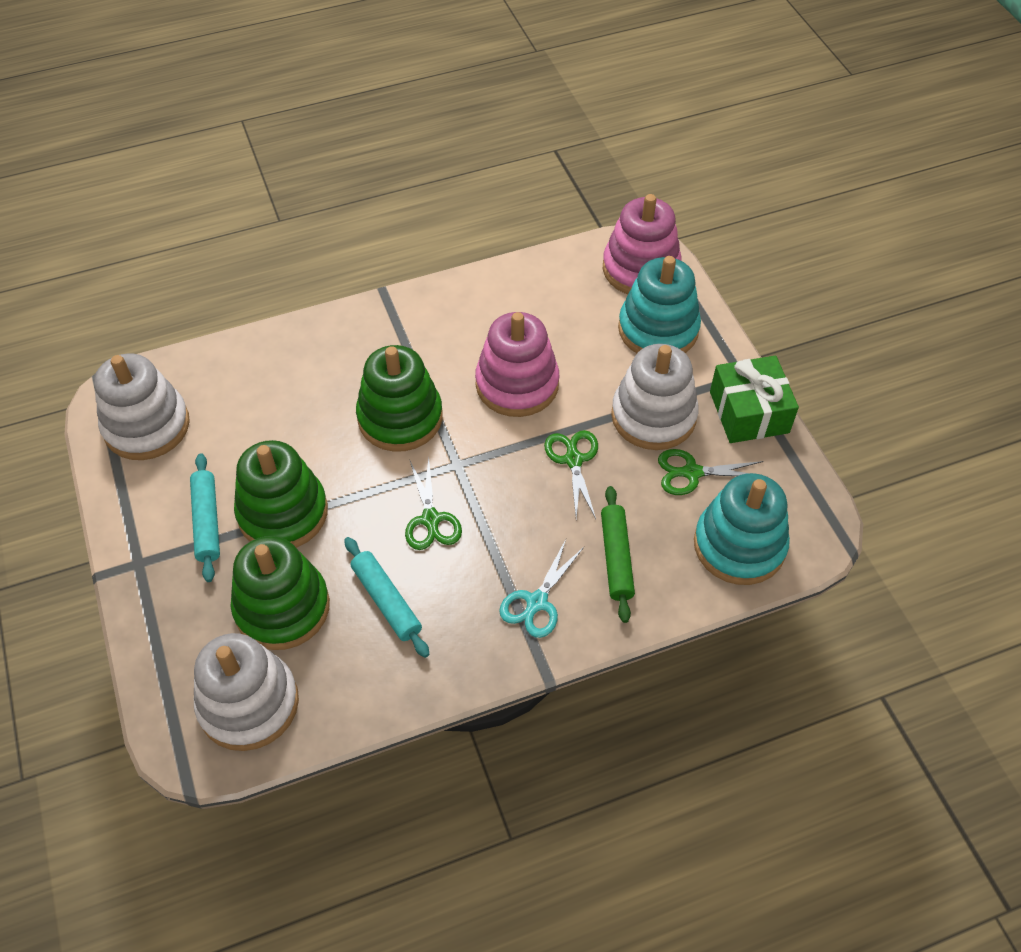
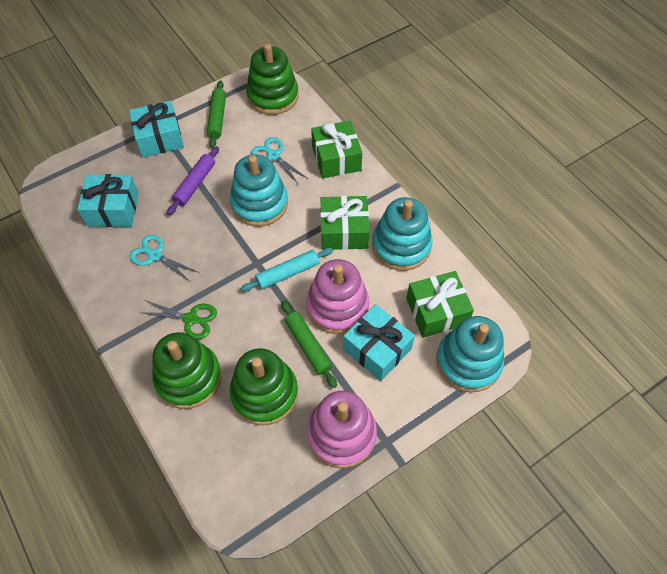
green gift: [710,356,799,443] = 1 -> [311,120,362,179] [320,196,370,250] [406,271,474,338] = 3
green rolling pin: [601,486,635,623] = 1 -> [207,80,226,148] [281,301,337,388] = 2
green scissors: [405,458,462,550] [544,430,598,519] [658,449,764,495] = 3 -> [143,300,217,339] = 1
purple rolling pin: none = 0 -> [167,146,219,215] = 1
turquoise gift: none = 0 -> [78,174,138,227] [129,101,184,157] [343,304,415,381] = 3
turquoise rolling pin: [190,453,220,582] [344,537,430,658] = 2 -> [240,248,333,292] = 1
turquoise scissors: [499,539,584,638] = 1 -> [130,235,199,281] [251,137,308,185] = 2
turquoise stacking toy: [618,256,701,353] [694,473,790,585] = 2 -> [230,154,288,227] [372,197,433,271] [436,316,504,392] = 3
white stacking toy: [94,353,190,460] [194,633,299,751] [611,344,699,450] = 3 -> none = 0

